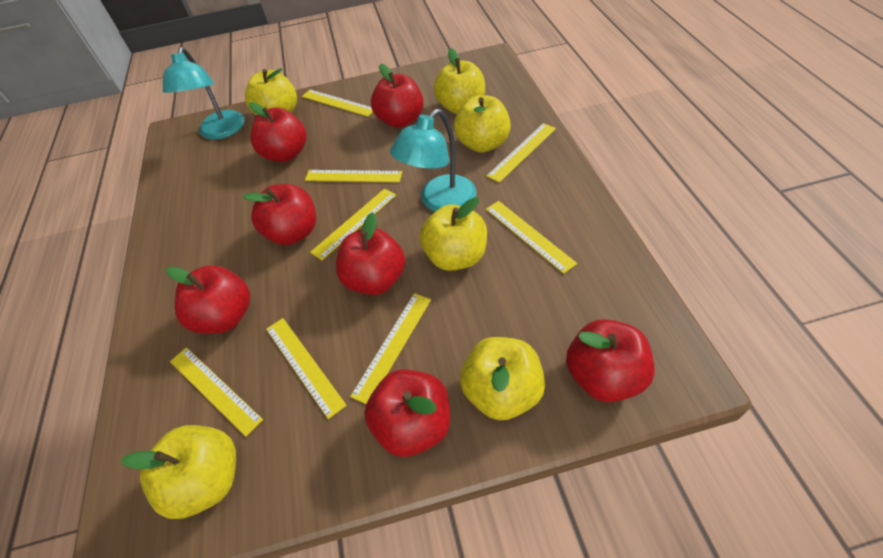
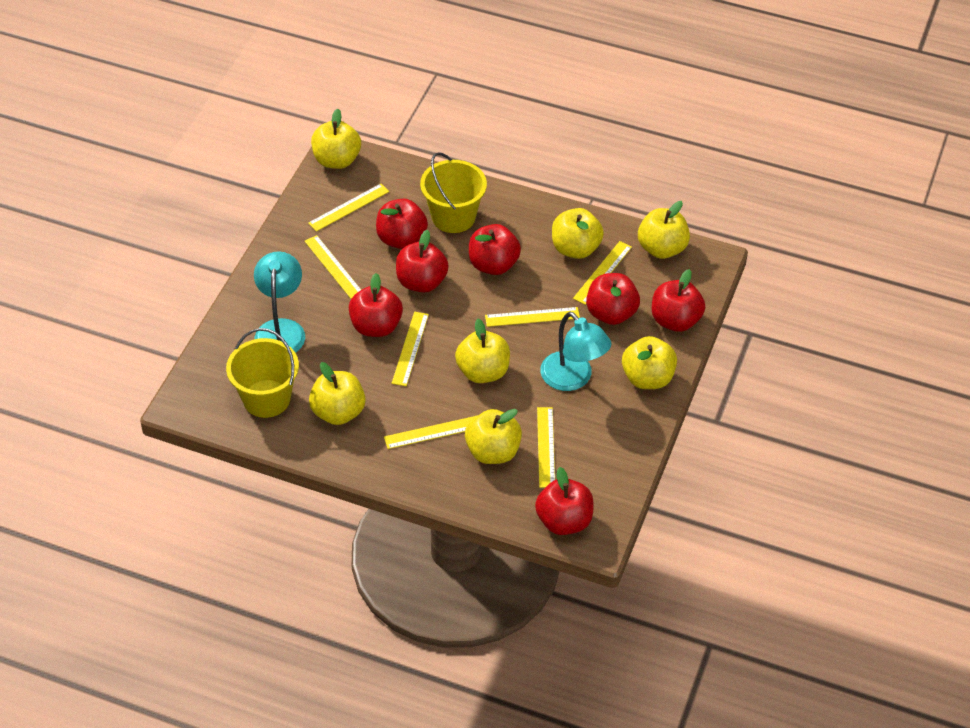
yellow apple: [121,425,236,519] [245,68,297,115] [420,197,487,271] [434,48,485,114] [454,95,511,153] [460,337,545,420] = 6 -> [309,362,366,425] [311,109,361,169] [455,319,510,383] [465,409,522,464] [552,208,604,259] [622,336,677,389] [638,201,690,259] = 7
yellow bucket: none = 0 -> [226,328,299,418] [420,152,487,233] = 2
yellow ruler: [170,347,263,437] [266,318,347,419] [302,89,373,117] [305,170,402,182] [310,188,396,260] [350,293,431,404] [486,201,577,274] [487,123,556,183] = 8 -> [304,235,361,299] [308,184,389,232] [384,415,478,449] [392,312,429,386] [485,307,580,327] [537,407,555,488] [573,241,632,305] = 7

